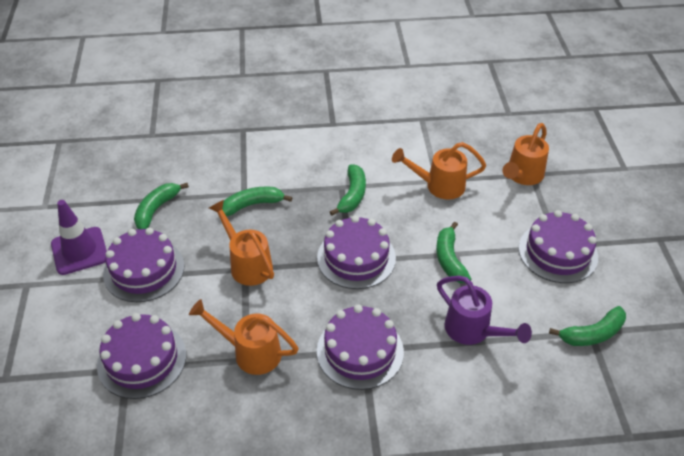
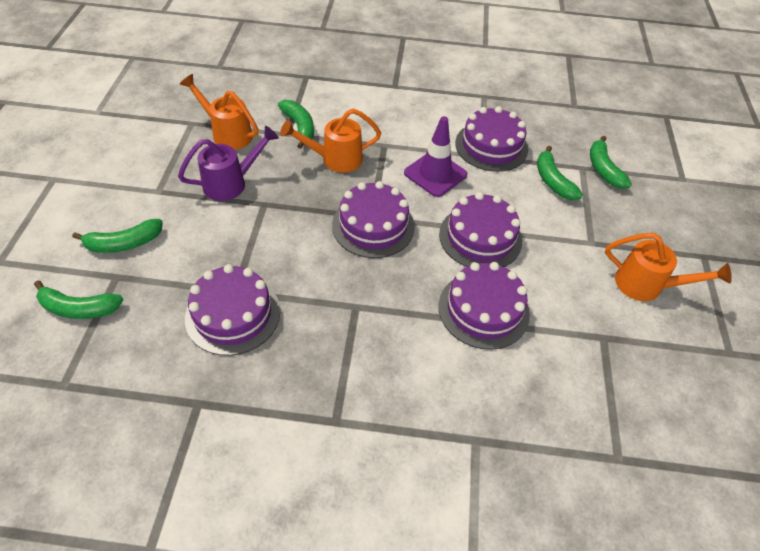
orange watering can: [189,299,299,375] [209,200,274,286] [392,142,486,199] [502,123,549,185] = 4 -> [180,74,258,150] [280,108,381,173] [605,233,732,301] = 3

